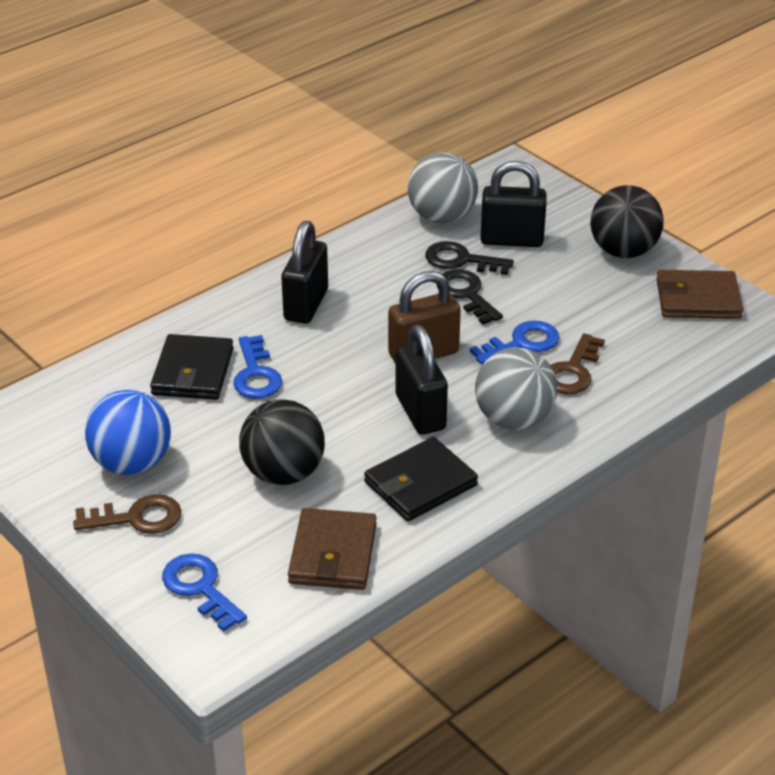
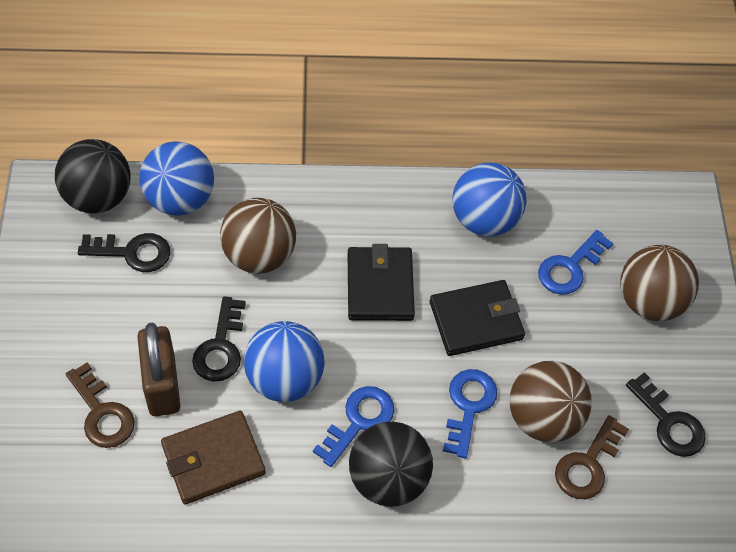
black key: [425,241,514,275] [436,269,503,325] = 2 -> [78,233,170,272] [192,297,246,381] [626,372,706,457] = 3
black padlock: [281,221,328,324] [396,325,448,435] [480,161,547,247] = 3 -> none = 0
blue ball: [85,390,171,475] = 1 -> [139,141,214,215] [244,321,325,402] [452,163,527,236] = 3
brown ball: none = 0 -> [220,198,296,274] [509,361,592,443] [620,245,699,321] = 3
brown wallet: [288,508,377,590] [656,270,743,319] = 2 -> [161,410,266,504] = 1
grey ball: [408,152,478,223] [475,347,557,430] = 2 -> none = 0

